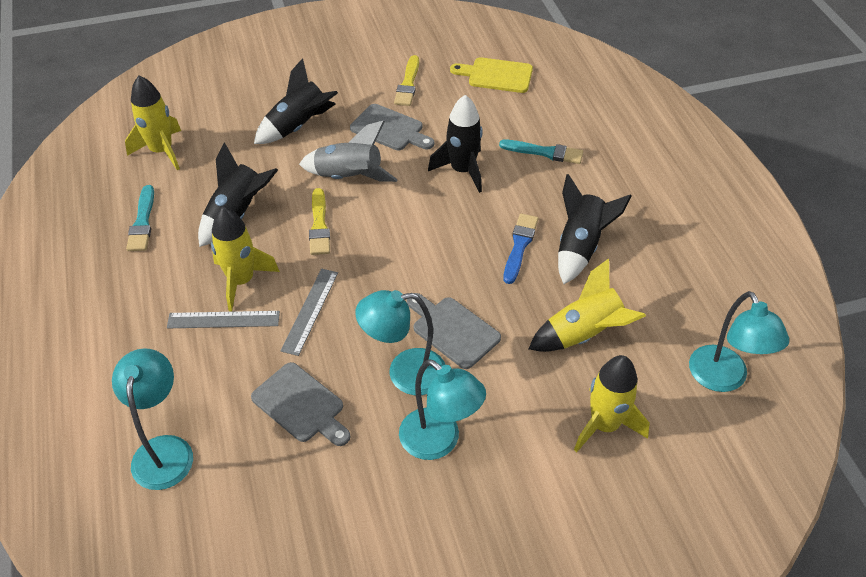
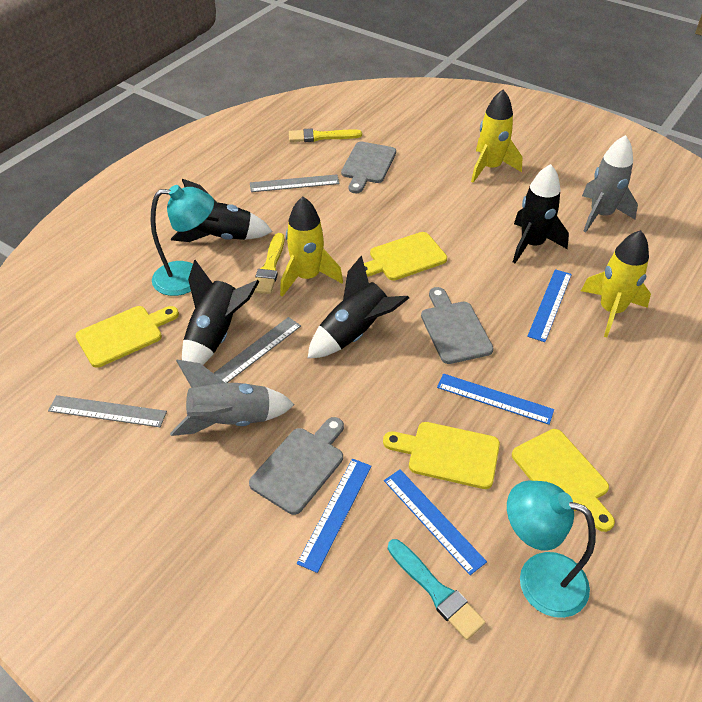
blue brush: [503,213,538,284] = 1 -> none = 0
blue ruler: none = 0 -> [297,459,372,573] [384,469,487,575] [437,373,554,425] [527,269,572,342] = 4
grey rocket: [299,120,398,182] = 1 -> [170,360,295,436] [582,135,638,232] = 2
grey ruler: [167,311,280,329] [281,269,338,356] = 2 -> [48,395,167,427] [213,317,301,383] [250,174,339,192] = 3
turquoise brush: [126,185,154,251] [499,140,583,164] = 2 -> [388,539,486,640] = 1
turquoise lamp: [112,348,193,490] [355,290,445,395] [399,359,486,460] [689,291,789,392] = 4 -> [150,185,214,296] [507,480,596,618] = 2
yellow cutting board: [450,57,533,93] = 1 -> [75,306,179,368] [364,232,447,280] [383,422,500,489] [512,429,615,532] = 4
yellow rocket: [125,75,181,170] [211,207,280,311] [529,258,646,352] [574,355,650,452] = 4 -> [280,197,343,297] [471,90,523,183] [581,230,651,337] = 3

